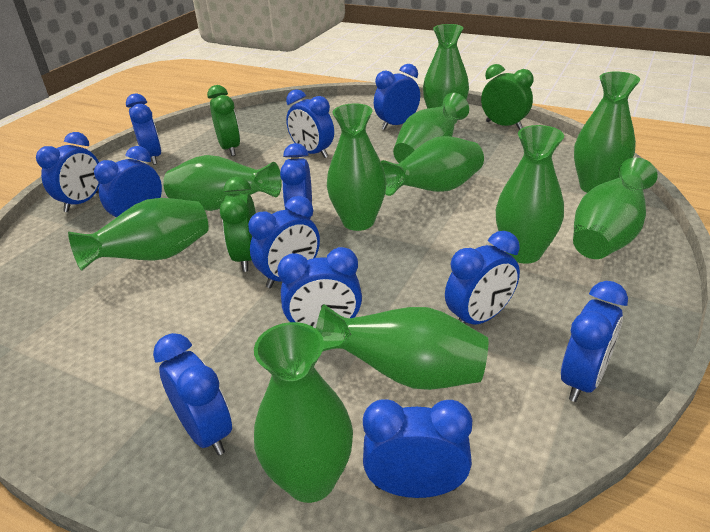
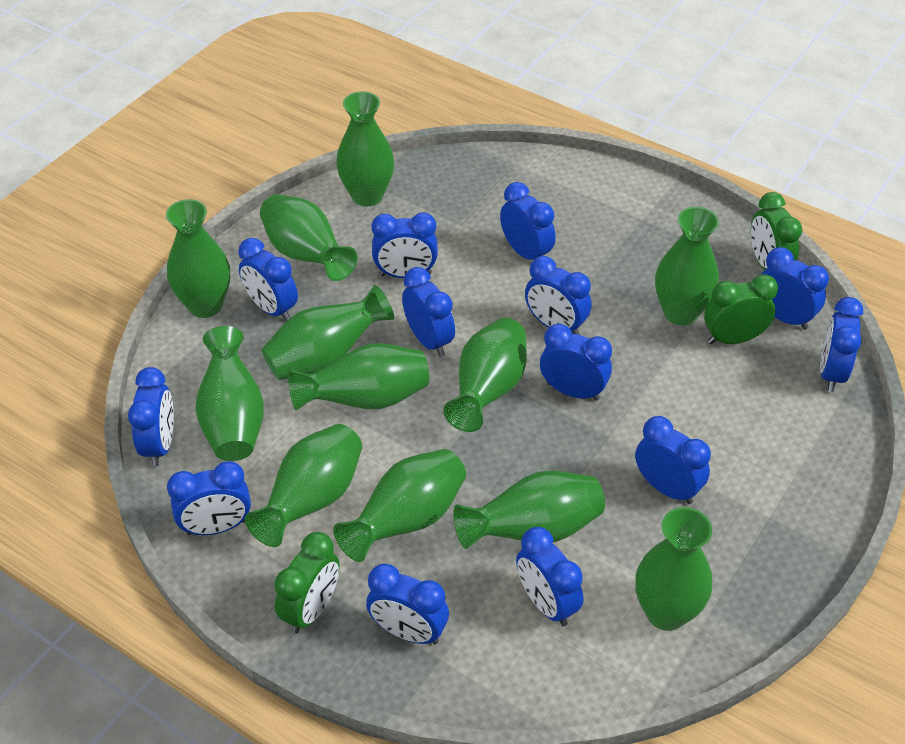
blue clock: [36,132,100,212] [94,146,162,217] [126,93,161,165] [153,333,232,456] [248,196,320,288] [277,247,362,329] [280,143,312,219] [286,89,334,158] [363,399,472,498] [374,64,420,130] [445,231,520,324] [561,281,628,402] = 12 -> [128,367,174,467] [167,461,251,535] [238,238,298,321] [366,564,449,644] [372,212,438,278] [402,267,455,357] [500,182,556,260] [516,527,583,626] [525,256,592,335] [540,324,612,401] [635,416,711,504] [761,247,829,330] [820,297,863,392] = 13
green vase: [68,198,209,271] [163,155,282,211] [254,322,353,503] [316,304,488,390] [327,103,387,231] [381,136,484,196] [393,93,469,163] [423,24,469,124] [496,125,564,264] [573,158,657,259] [574,71,640,193] = 11 -> [166,199,230,318] [195,326,264,461] [245,424,362,547] [260,194,358,281] [262,285,394,380] [288,343,429,410] [333,449,466,562] [336,91,394,206] [443,318,527,432] [453,471,605,549] [635,507,712,631] [655,207,719,325] = 12

